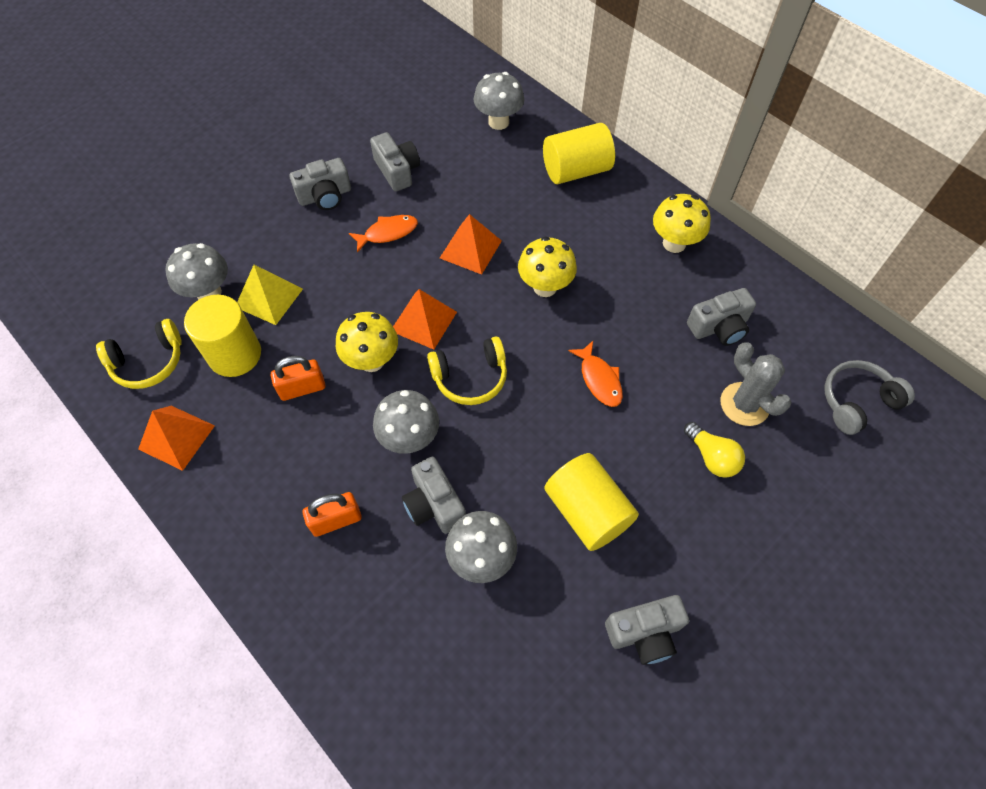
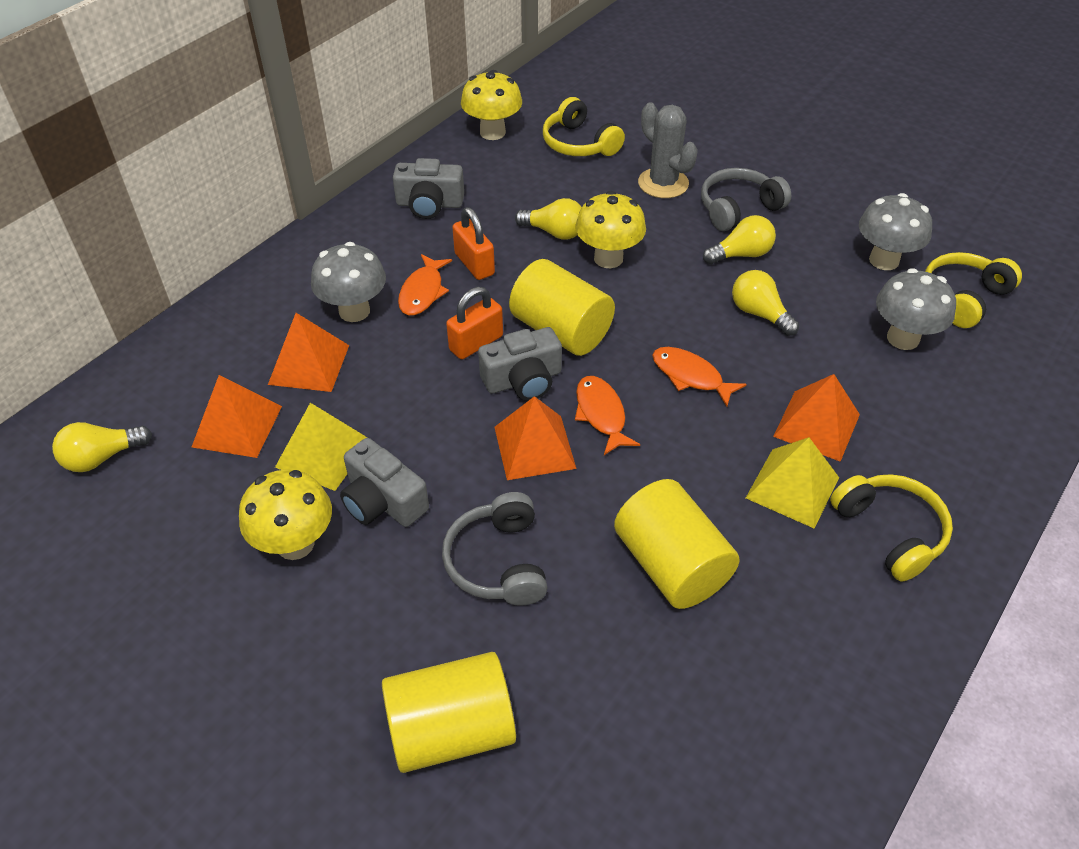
grey camera: [289,158,351,210] [370,132,420,192] [402,457,466,534] [605,595,689,665] [687,288,756,346] = 5 -> [340,438,429,527] [393,158,464,219] [478,327,562,401] = 3
grey headphones: [824,360,915,435] = 1 -> [442,492,547,606] [701,168,791,231] = 2
grey mushroom: [165,243,228,299] [373,390,439,454] [445,511,517,583] [474,72,525,130] = 4 -> [311,242,386,322] [859,193,932,270] [876,268,956,350] = 3
orange fish: [349,215,418,253] [568,341,623,407] = 2 -> [398,254,452,316] [575,376,640,455] [652,347,747,407] = 3
orange pyramid: [138,406,215,471] [393,289,457,350] [440,214,502,275] = 3 -> [192,375,282,458] [268,313,349,392] [494,396,577,480] [773,374,860,462] = 4
yellow headphones: [96,319,182,389] [427,336,507,405] = 2 -> [543,97,625,156] [830,474,953,582] [925,252,1022,328] = 3
yellow light bulb: [684,422,745,478] = 1 -> [52,422,152,472] [515,198,582,240] [703,215,776,265] [732,270,799,336] = 4
yellow pyramid: [237,265,303,325] = 1 -> [275,403,368,491] [746,437,839,528] = 2

